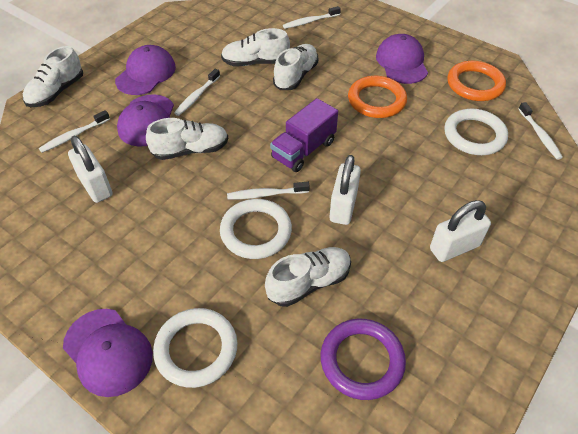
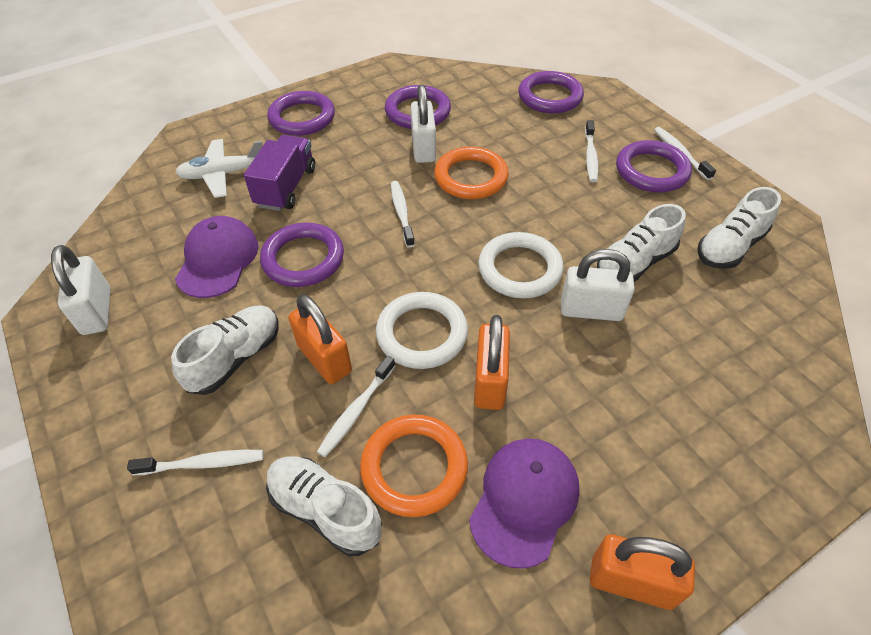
orange padlock: none = 0 -> [288,294,352,384] [474,315,510,410] [590,534,695,610] = 3
purple cap: [63,309,153,397] [115,45,176,95] [117,94,174,146] [376,34,428,84] = 4 -> [175,216,259,298] [469,438,580,569] = 2
purple ring: [321,319,406,400] = 1 -> [260,223,344,287] [267,91,335,136] [385,85,451,129] [518,71,584,114] [616,140,692,192] = 5
white plane: none = 0 -> [175,139,262,198] = 1
white ring: [153,308,238,388] [220,199,292,259] [444,109,508,155] = 3 -> [376,292,468,369] [478,232,564,299] = 2
white shoe: [23,46,83,107] [146,118,228,160] [221,28,290,66] [265,247,351,307] [273,44,318,90] = 5 -> [171,306,279,395] [266,456,382,556] [597,204,686,282] [697,187,781,269] = 4

